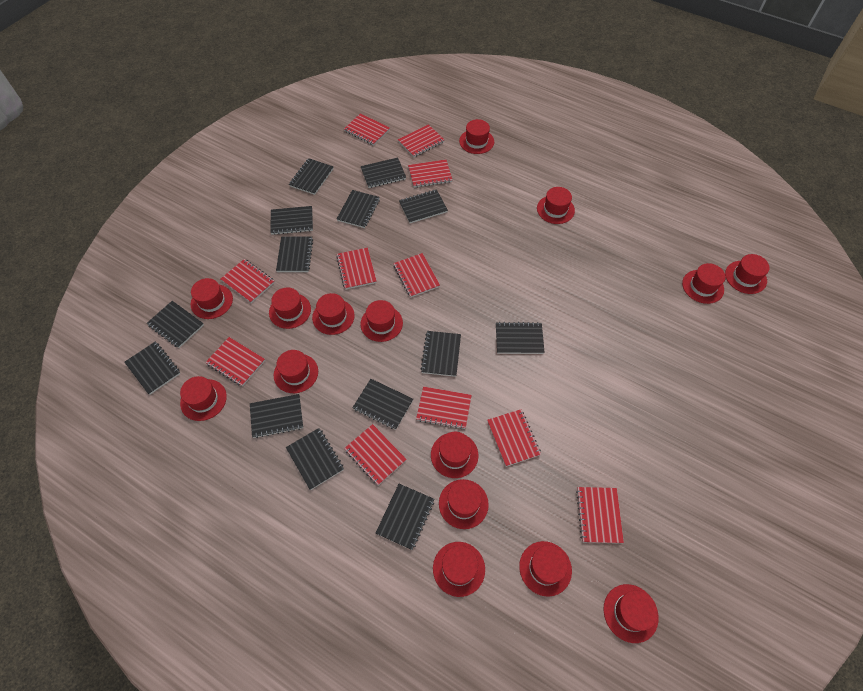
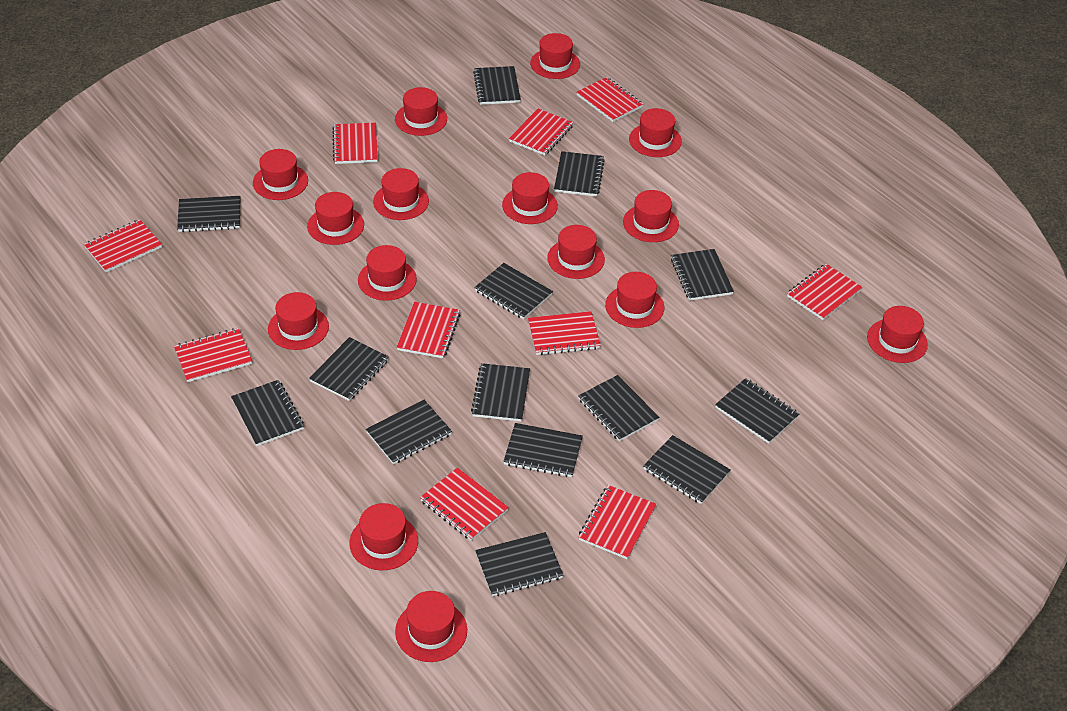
red notebook: [205,337,265,387] [221,259,275,303] [336,248,377,290] [344,113,390,145] [344,424,407,485] [393,253,440,298] [398,124,444,157] [408,159,452,188] [416,386,472,429] [487,409,541,467] [576,487,624,543] = 11 -> [84,220,162,273] [174,328,252,382] [332,123,378,164] [397,302,460,358] [420,468,509,541] [509,109,574,156] [528,311,601,355] [577,77,643,122] [579,485,656,559] [787,264,863,320] = 10

